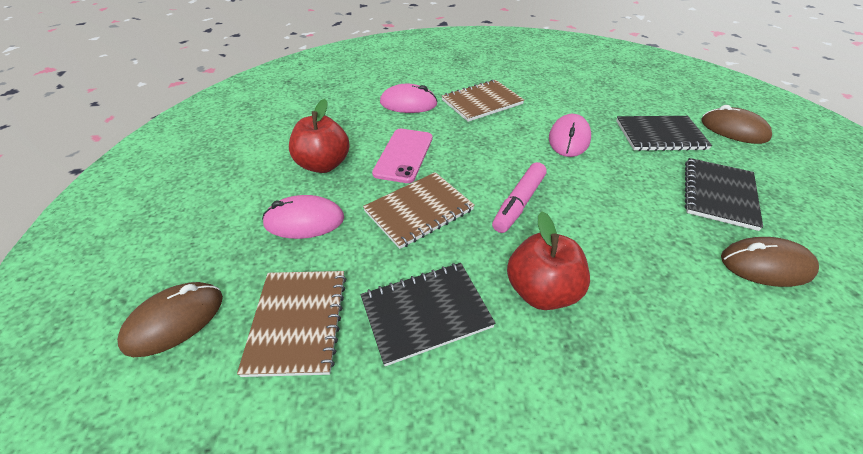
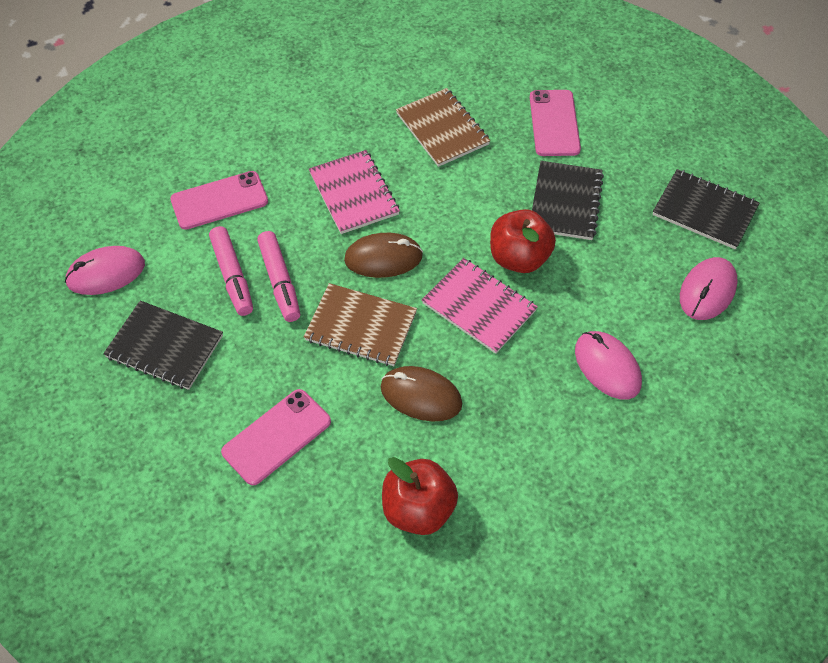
brown mouse: [117,282,223,357] [701,105,772,144] [721,237,819,287] = 3 -> [344,233,423,278] [380,366,462,422] = 2
brown notebook: [237,271,346,377] [363,172,475,249] [442,79,524,122] = 3 -> [304,283,417,366] [396,88,490,167] = 2
pink marker: [492,162,547,233] = 1 -> [209,226,253,316] [257,231,300,322] = 2
pink notebook: none = 0 -> [309,150,400,234] [422,258,538,354] = 2
pink phone: [372,129,433,183] = 1 -> [170,171,268,230] [221,389,331,485] [530,90,581,156] = 3

